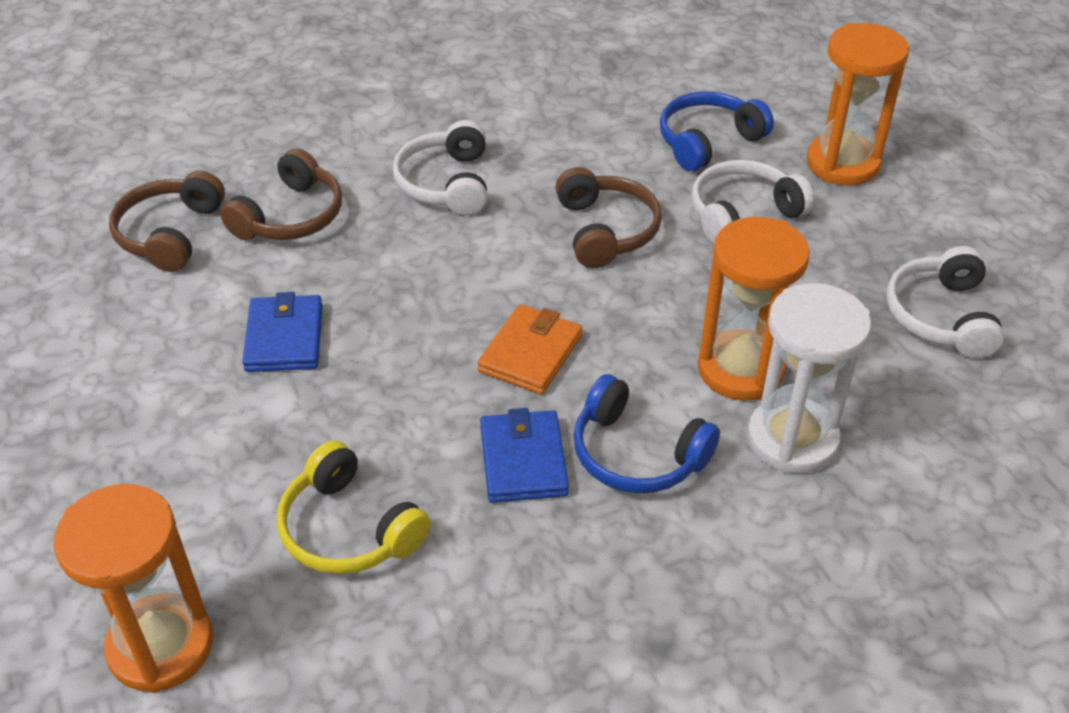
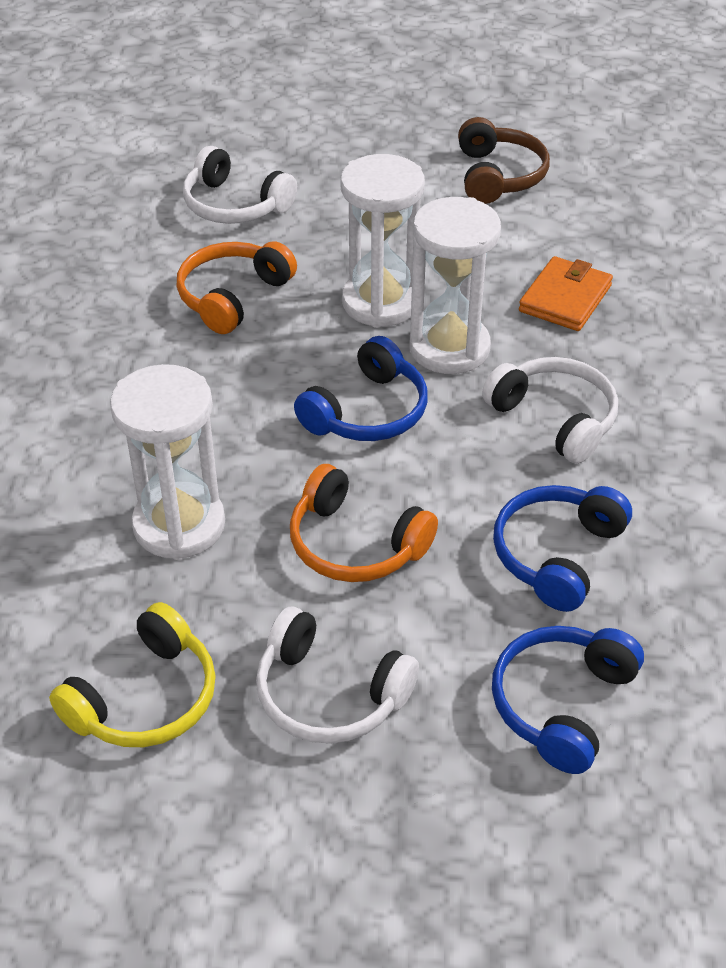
blue headphones: [573,374,720,493] [660,92,774,171] = 2 -> [294,336,428,441] [492,626,644,774] [493,485,632,612] = 3
blue wallet: [242,292,323,372] [480,408,569,503] = 2 -> none = 0
brown headphones: [109,171,225,272] [220,148,342,240] [555,167,662,268] = 3 -> [458,117,550,204] = 1
orange headphones: none = 0 -> [177,241,297,334] [290,464,438,582] = 2
orange hourglass: [53,484,213,693] [698,217,810,400] [806,23,910,185] = 3 -> none = 0
white hourglass: [747,283,871,474] = 1 -> [110,364,225,560] [341,154,425,328] [409,197,501,374] = 3

